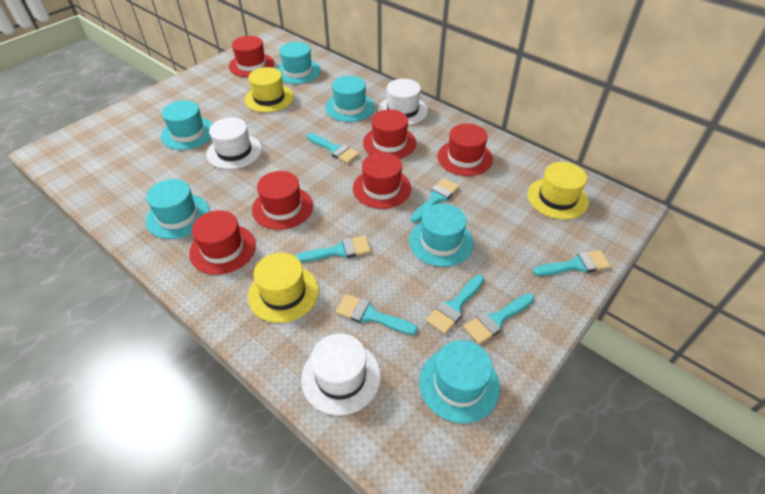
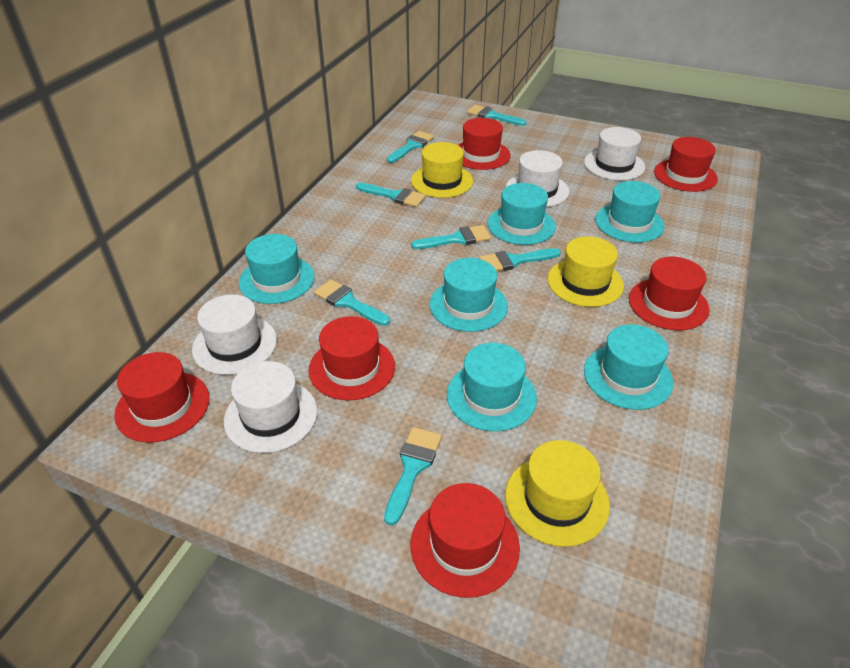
white hat: [206,117,262,169] [301,333,381,415] [378,79,428,125] = 3 -> [192,295,277,375] [224,361,318,453] [506,150,569,207] [584,127,645,180] = 4

